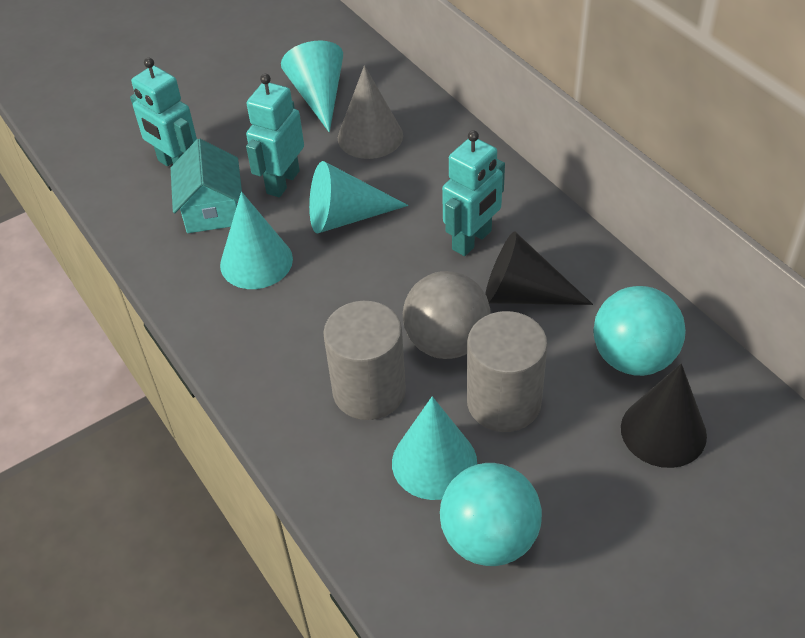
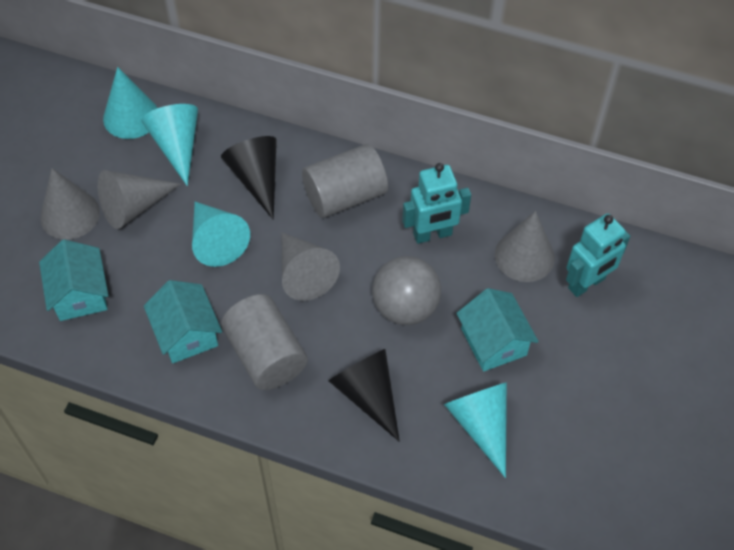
grey cone: [338,65,403,159] = 1 -> [40,168,100,240] [98,170,181,229] [282,233,340,301] [495,211,555,282] = 4
turquoise ball: [440,463,542,566] [593,286,686,376] = 2 -> none = 0
turquoise house: [171,139,242,233] = 1 -> [39,239,108,321] [144,280,222,363] [456,288,539,372] = 3
turquoise robot: [130,57,197,166] [246,74,304,197] [442,130,505,256] = 3 -> [402,163,471,244] [566,213,630,297] = 2

